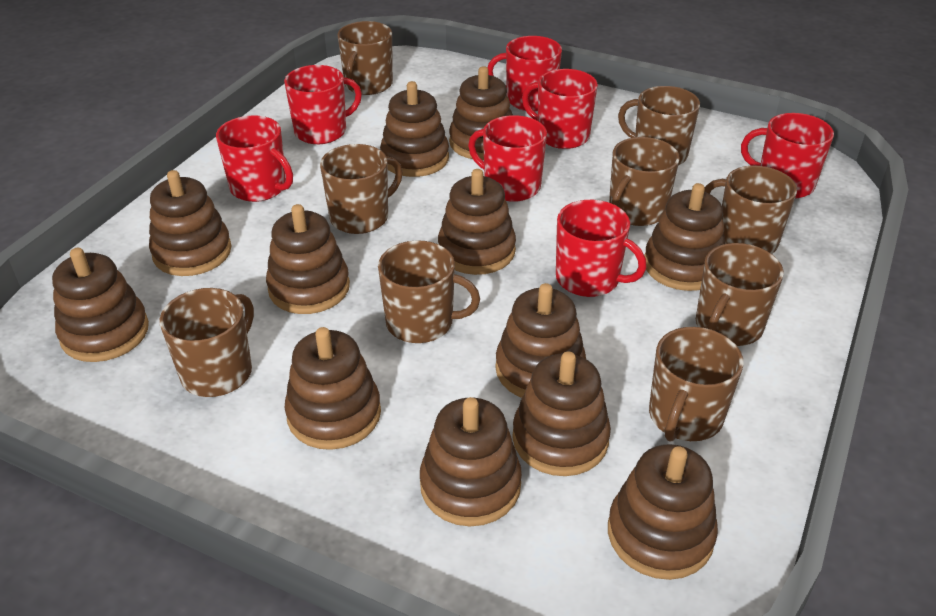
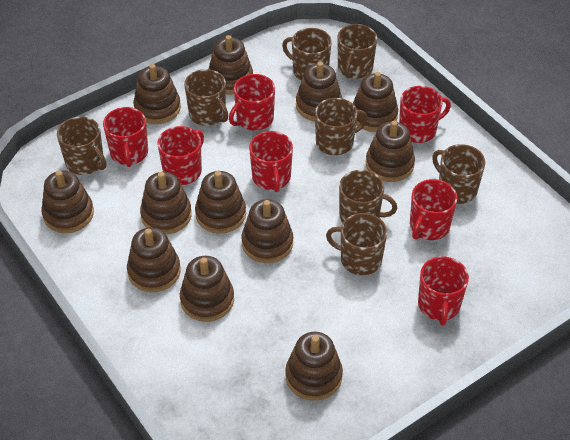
brown mug: [160,288,254,397] [320,144,403,234] [337,21,393,95] [378,240,480,343] [609,137,680,226] [618,86,700,165] [649,327,744,442] [696,243,784,346] [704,166,797,254] = 9 -> [57,116,107,175] [184,69,229,126] [282,28,332,80] [315,98,368,155] [326,213,387,275] [338,24,377,79] [339,170,397,223] [432,144,485,204] = 8

